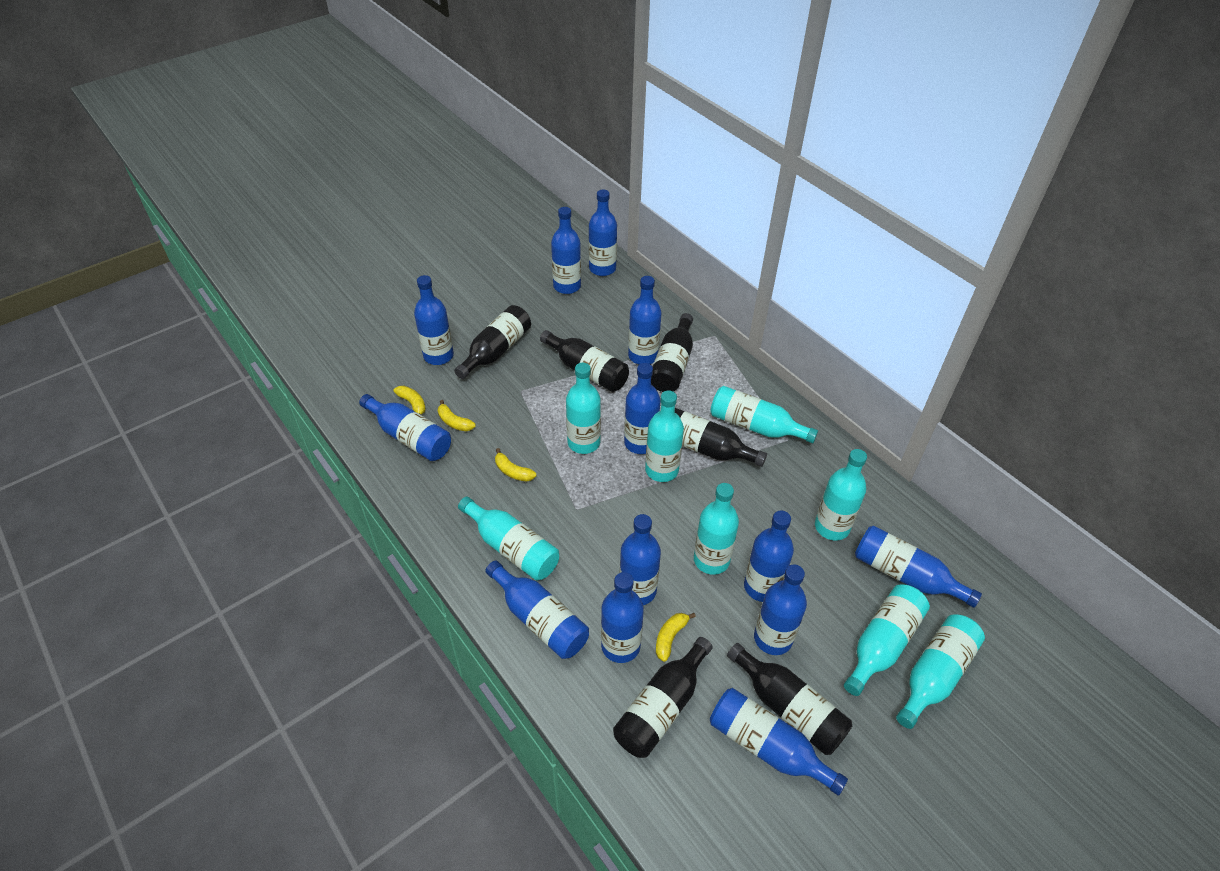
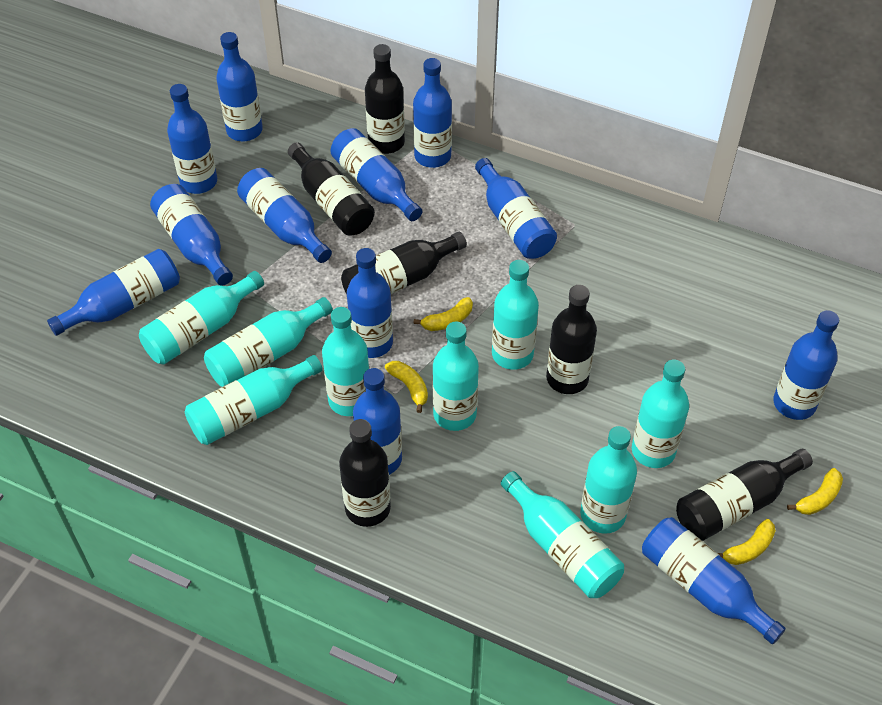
blue bottle: [359,394,451,461] [414,275,454,365] [485,560,589,659] [551,207,581,294] [589,189,617,276] [601,572,644,663] [620,514,661,605] [624,363,660,454] [628,276,661,365] [710,688,848,796] [744,511,794,602] [754,564,807,655] [855,526,982,608] = 13 -> [47,249,180,336] [150,184,233,286] [167,84,217,194] [216,32,263,141] [237,168,332,263] [330,128,422,221] [347,248,393,358] [353,368,402,475] [413,58,452,168] [475,158,557,259] [642,517,786,644] [773,310,839,420] = 12
turquoise bottle: [458,497,559,580] [566,363,601,454] [645,390,684,482] [694,483,739,575] [710,386,818,443] [815,449,867,541] [844,584,930,696] [896,614,985,729] = 8 -> [139,271,264,365] [185,355,323,445] [204,297,333,387] [322,307,369,416] [433,322,479,431] [492,260,539,370] [501,471,624,598] [580,426,637,534] [632,359,689,468] = 9

